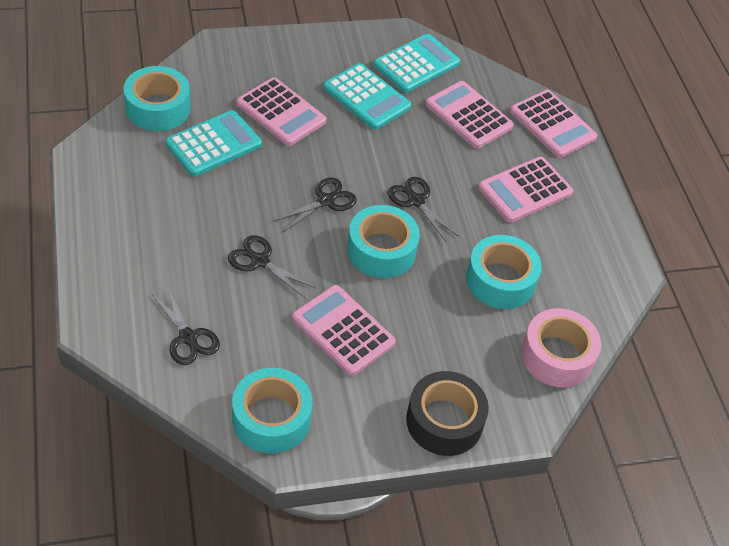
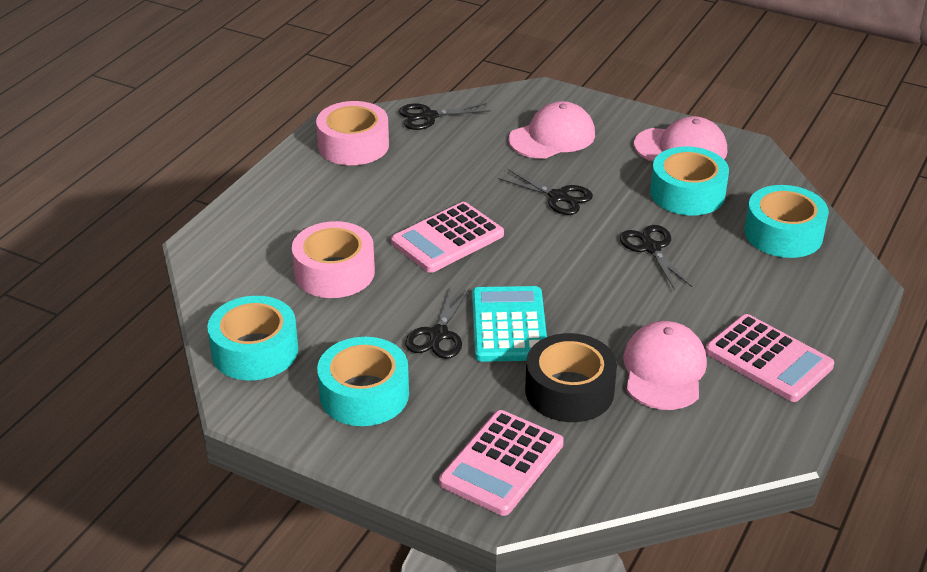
pink calculator: [236,78,326,146] [292,285,396,376] [426,81,514,149] [478,157,573,223] [510,90,597,158] = 5 -> [391,202,504,273] [439,410,564,516] [705,314,834,402] = 3
pink cap: none = 0 -> [508,101,595,159] [623,321,707,410] [634,116,727,161] = 3
pink tape: [521,308,601,388] = 1 -> [292,221,375,298] [316,101,389,165] = 2
turquoise calculator: [165,110,262,177] [323,63,411,130] [374,34,460,93] = 3 -> [472,286,547,362] = 1

